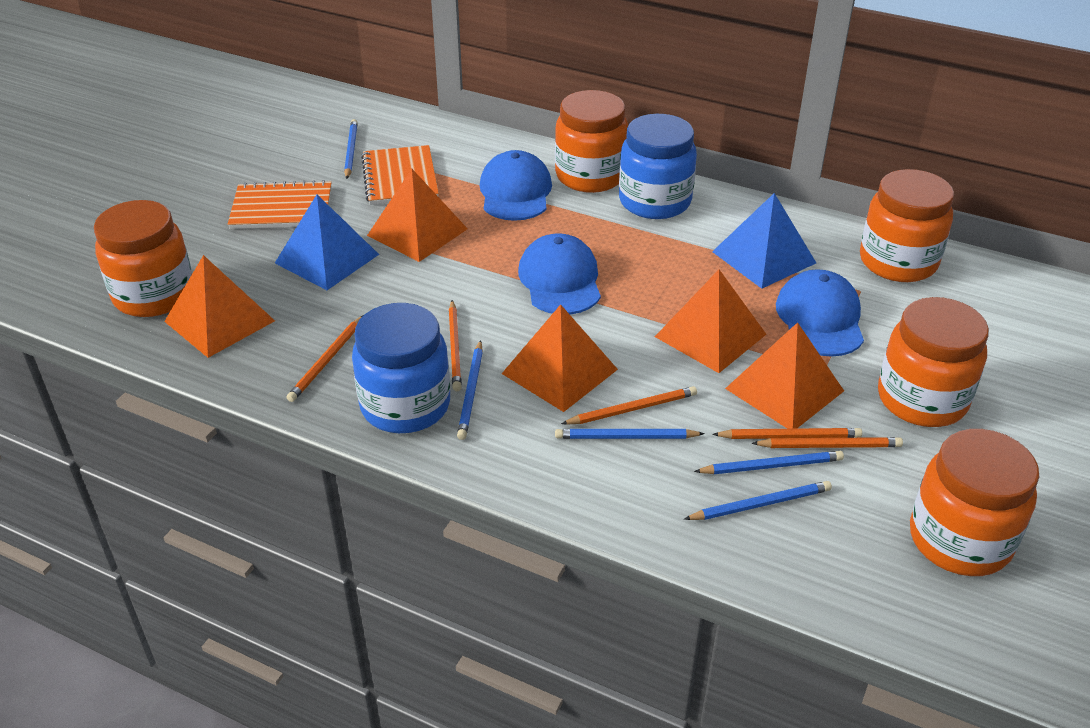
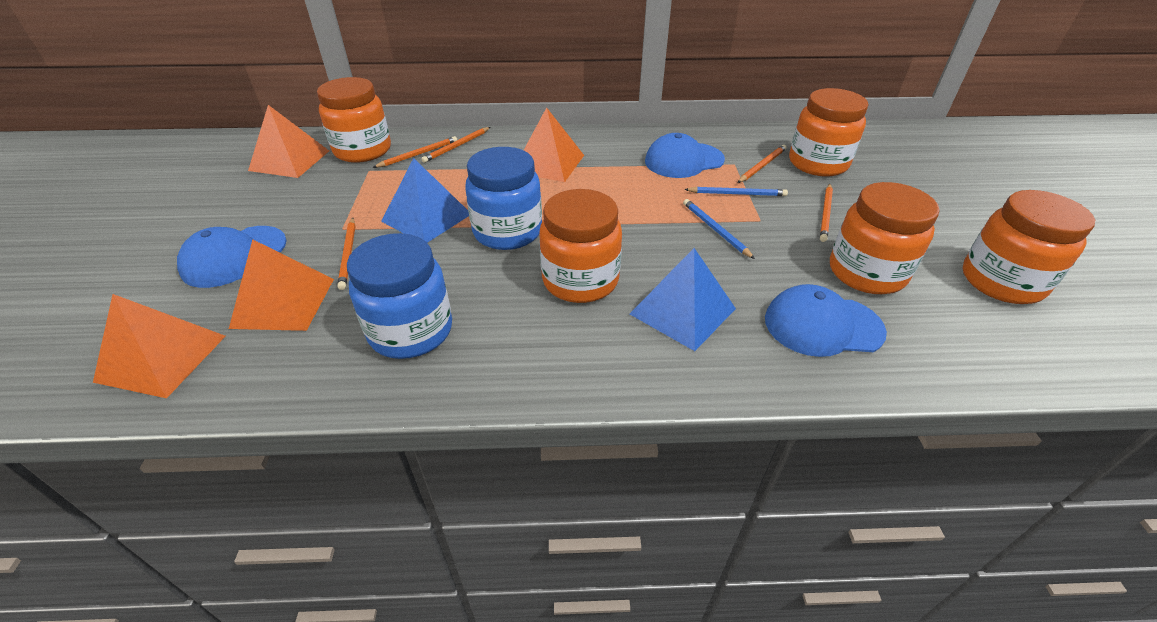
blue pencil: [344,119,358,179] [457,340,483,440] [555,429,705,439] [685,481,832,520] [694,451,844,474] = 5 -> [683,199,755,259] [684,187,788,196] = 2
orange notebook: [228,180,332,229] [361,145,439,205] = 2 -> none = 0
orange pyramid: [164,255,275,358] [367,169,468,262] [502,304,618,412] [655,269,766,373] [725,322,844,429] = 5 -> [93,294,226,398] [229,239,334,331] [248,105,329,178] [524,107,584,182] = 4

